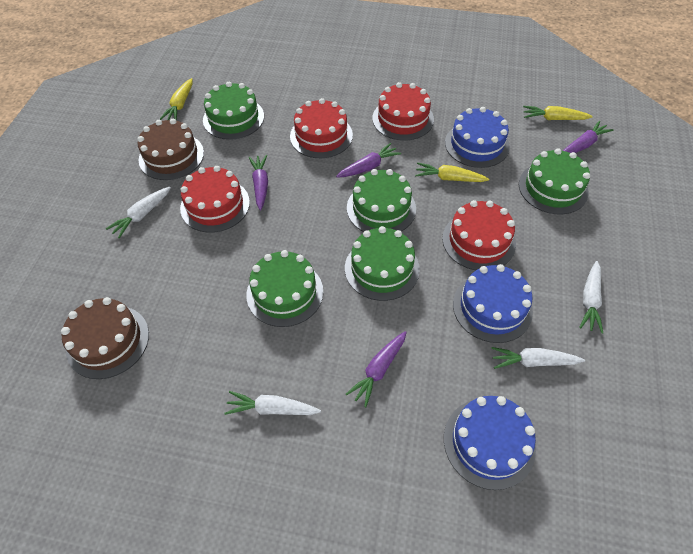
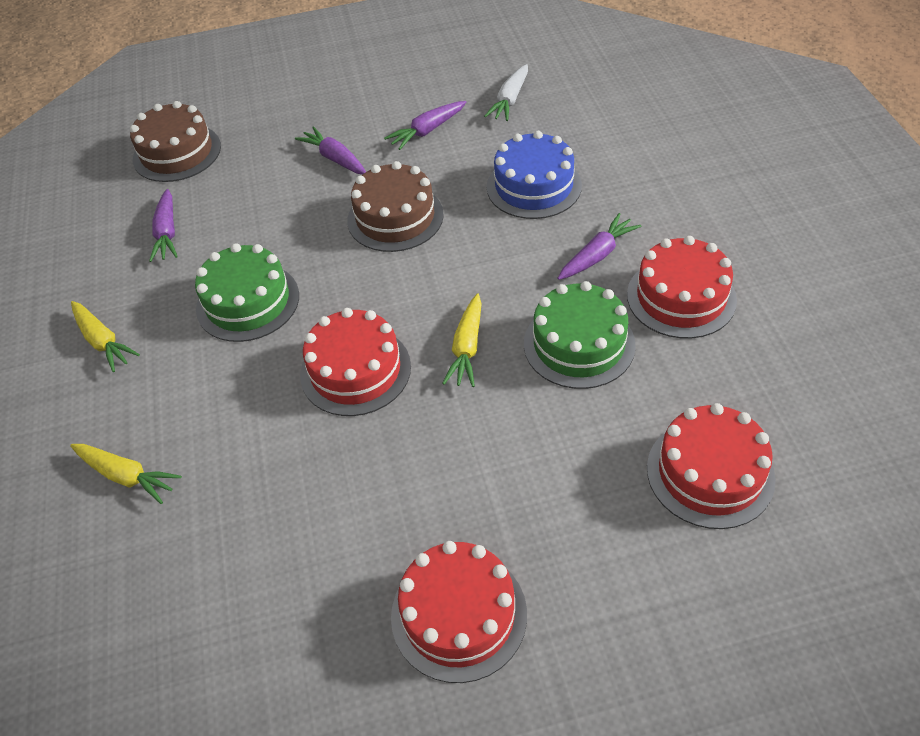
blue cake: [444,396,536,490] [445,107,510,168] [453,264,533,343] = 3 -> [487,131,582,219] = 1
green cake: [203,82,264,140] [246,250,323,327] [345,226,420,301] [347,169,416,232] [519,148,590,214] = 5 -> [195,243,299,342] [524,281,636,389] = 2
white carrot: [106,187,171,239] [224,391,321,415] [491,347,585,369] [579,261,603,334] = 4 -> [484,64,528,121] = 1

